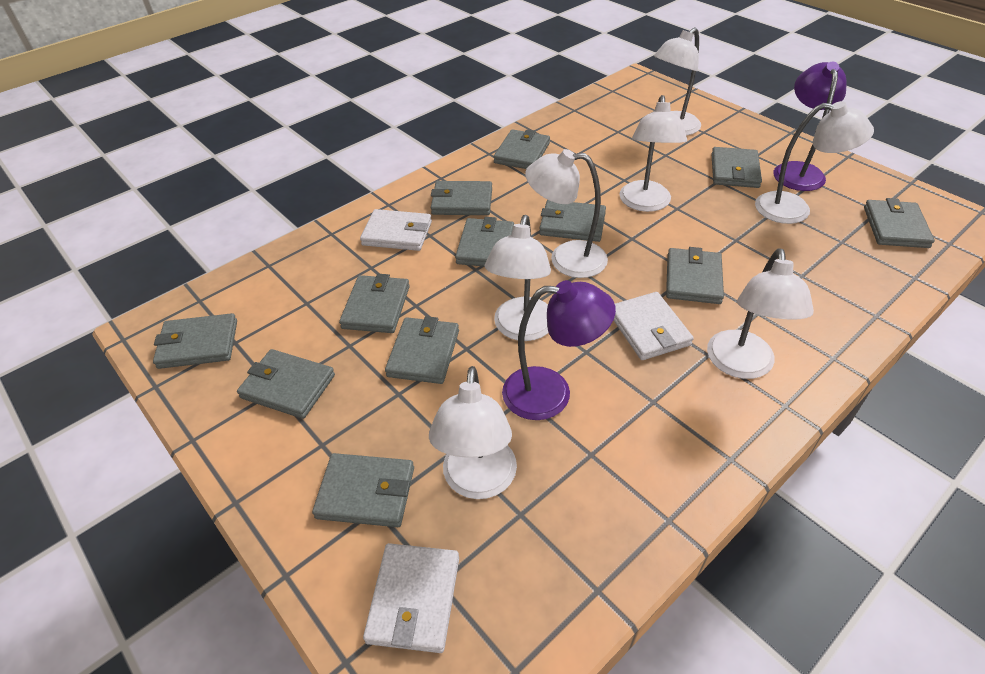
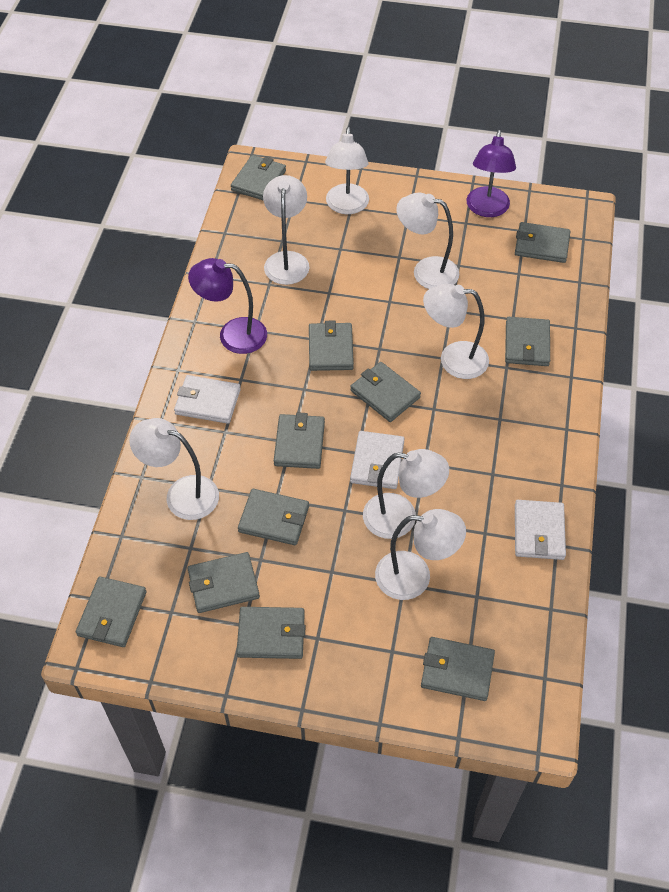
grey wallet: [153,313,237,369] [237,349,335,419] [312,453,414,527] [339,274,410,333] [385,316,459,384] [431,181,492,215] [455,217,514,267] [494,129,550,169] [539,200,606,242] [666,247,724,304] [711,147,762,188] [864,198,935,248] = 12 -> [76,577,146,647] [187,552,260,613] [231,155,286,200] [237,607,306,659] [238,489,309,545] [274,412,325,469] [309,321,354,371] [350,362,421,422] [421,637,495,701] [505,317,550,366] [515,222,571,263] = 11

